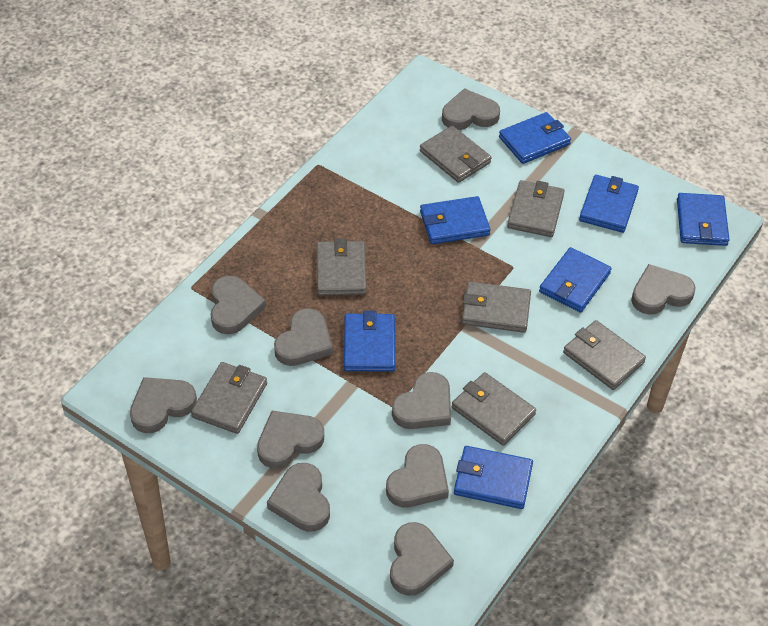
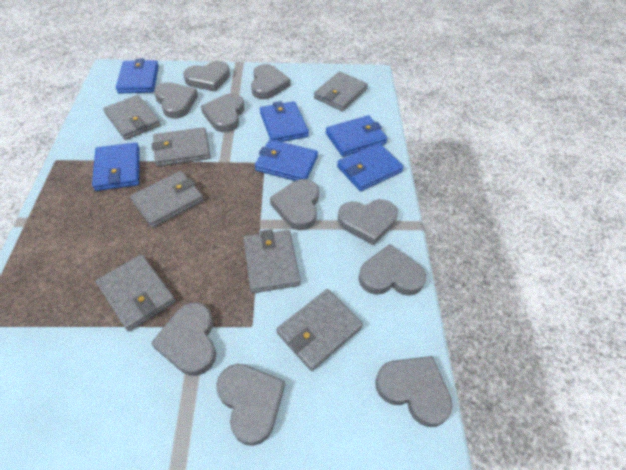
blue wallet: [344,311,395,372] [420,196,491,244] [454,446,533,509] [499,112,571,164] [539,247,612,313] [579,175,639,233] [677,193,730,246] = 7 -> [92,142,140,191] [116,58,159,94] [255,139,318,181] [260,101,309,142] [326,115,388,157] [337,143,404,191] = 6

